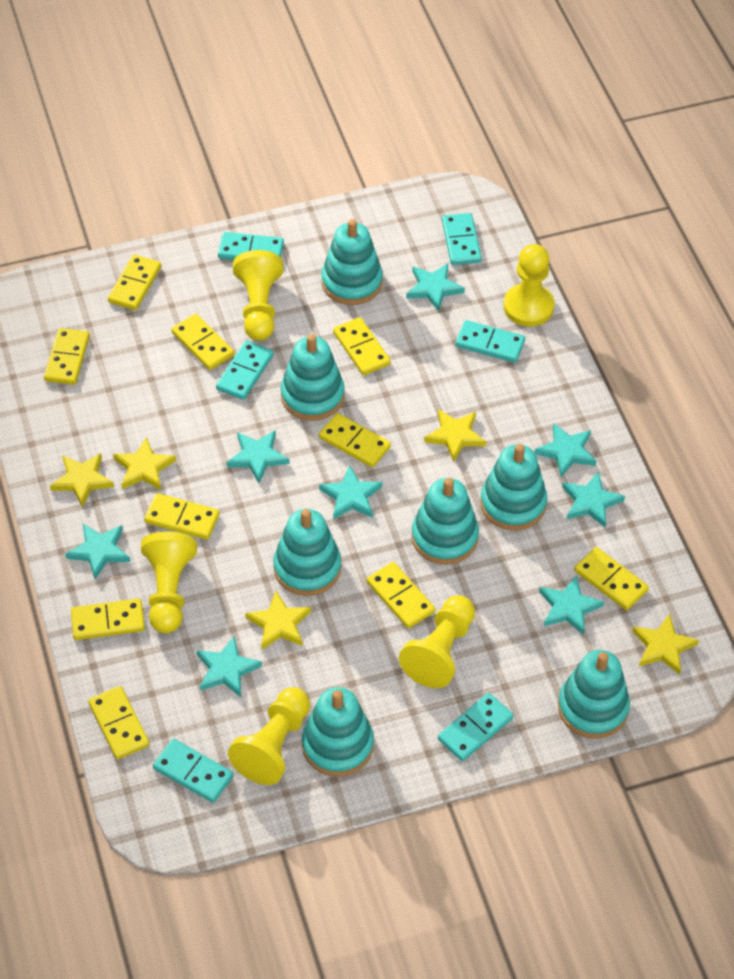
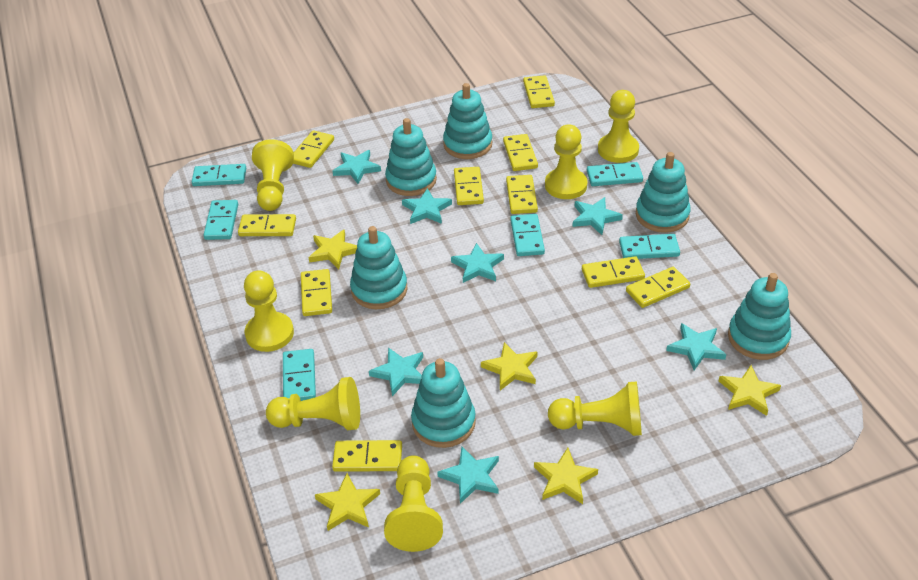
turquoise stacking toy: [273,509,341,596] [281,334,345,421] [302,687,374,777] [321,219,383,305] [411,478,479,565] [480,444,547,531] [558,650,630,739] = 7 -> [350,226,407,309] [385,118,437,196] [411,358,476,448] [443,83,492,159] [636,152,690,233] [728,273,791,360] = 6
turquoise star: [65,524,130,580] [196,635,262,697] [226,430,289,483] [319,465,382,520] [406,263,465,312] [535,423,597,477] [539,575,604,635] [562,471,625,527] = 8 -> [332,150,381,184] [369,347,423,396] [402,188,452,224] [437,447,499,504] [451,243,504,283] [572,197,623,235] [666,323,726,370] = 7
yellow pawn: [141,532,197,633] [228,687,310,785] [233,250,283,341] [399,595,475,688] [504,244,555,327] = 5 -> [244,270,294,352] [252,139,294,211] [266,377,360,430] [384,455,443,552] [545,124,588,199] [548,381,642,436] [598,90,639,163] = 7

